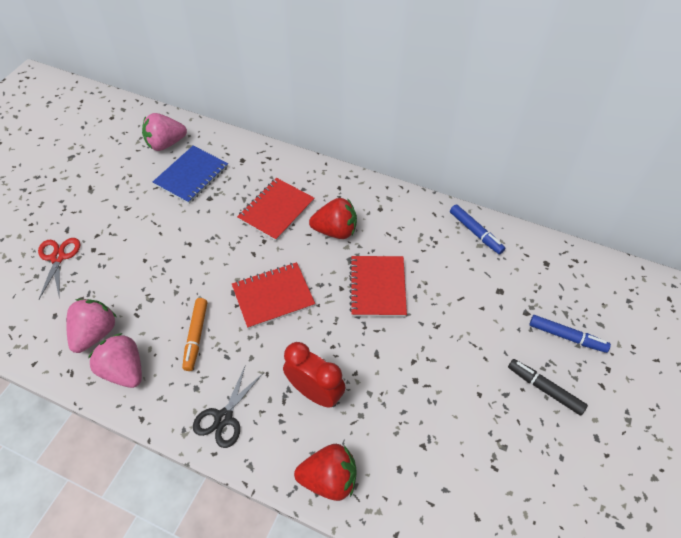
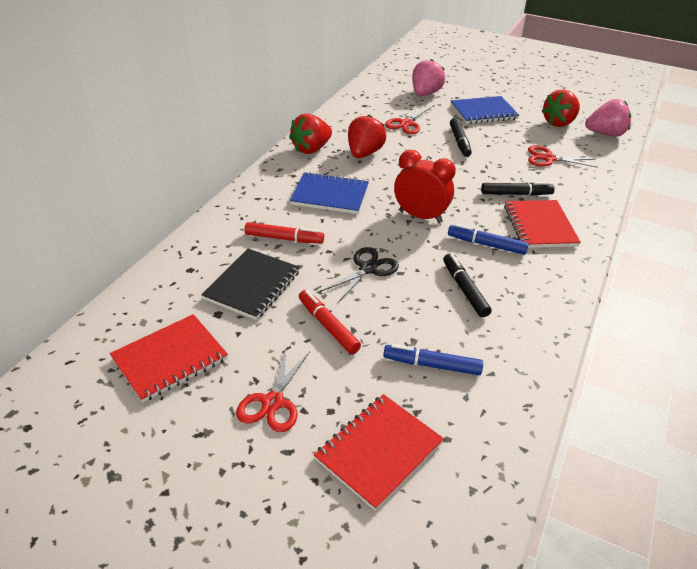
black marker: [508,359,588,415] = 1 -> [443,254,491,317] [450,118,472,157] [481,182,555,196] = 3
black notebook: none = 0 -> [201,249,300,320] = 1
blue notebook: [153,146,228,204] = 1 -> [290,172,369,214] [451,96,519,124] = 2
orange marker: [182,298,207,371] = 1 -> none = 0
pink strawberry: [66,299,117,353] [88,333,142,388] [142,113,187,151] = 3 -> [412,59,445,96] [585,99,631,137] = 2
red marker: none = 0 -> [244,222,324,244] [299,290,361,354] = 2
red scissors: [38,238,80,299] = 1 -> [236,347,310,433] [385,105,431,134] [528,145,598,168] = 3
red strawberry: [294,444,357,501] [309,198,357,239] = 2 -> [289,113,332,154] [348,114,386,158] [541,89,580,127] = 3

